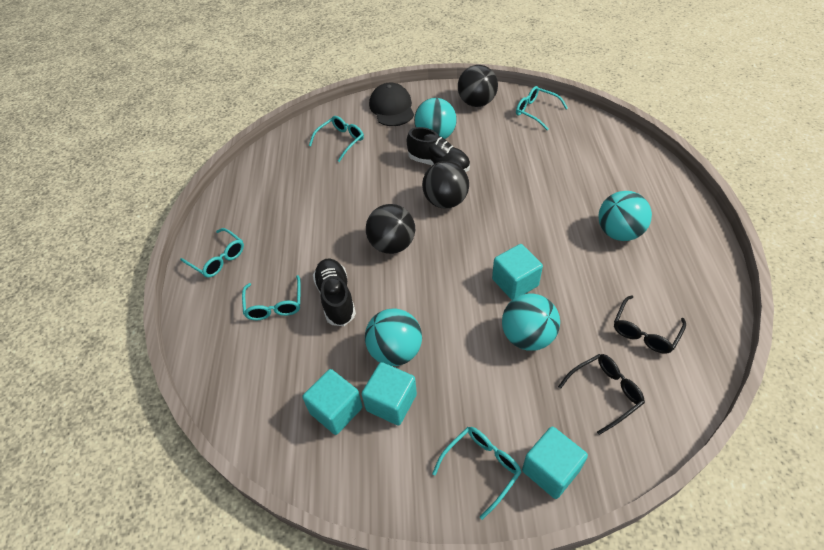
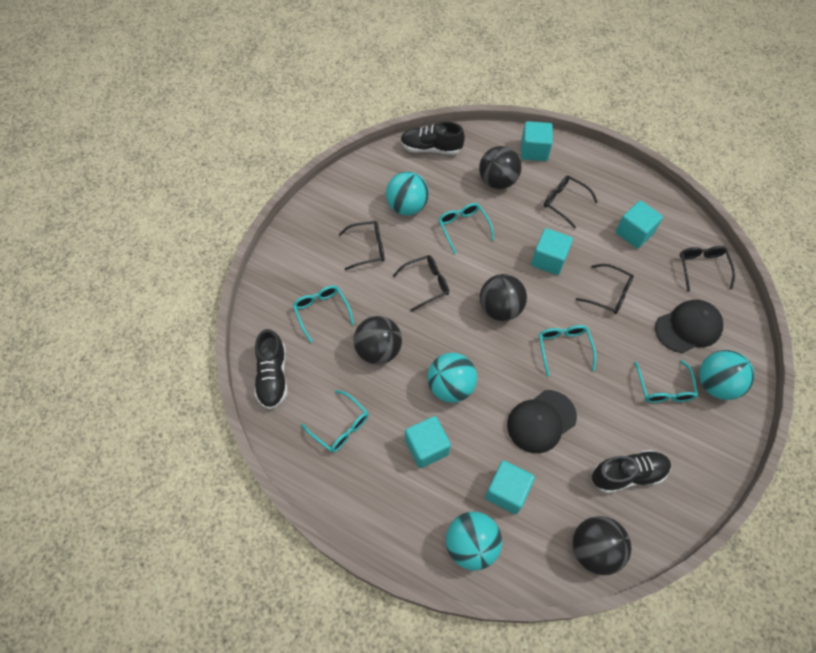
black ball: [366,204,415,254] [422,161,469,209] [458,65,498,107] = 3 -> [354,316,402,365] [479,146,522,189] [480,274,527,321] [573,516,631,575] = 4
black cap: [369,83,414,126] = 1 -> [507,390,577,453] [655,300,723,353] = 2
black glasses: [558,354,645,435] [614,295,686,354] = 2 -> [339,221,385,271] [393,255,449,312] [544,176,598,229] [576,264,634,314] [680,246,735,292] = 5
black shoe: [313,258,356,326] [407,127,470,172] = 2 -> [254,329,288,409] [400,122,465,155] [592,450,671,494] = 3
turquoise cube: [302,369,362,435] [362,362,417,426] [492,244,543,300] [522,427,588,499] = 4 -> [405,416,451,468] [485,460,535,514] [521,121,553,161] [531,228,573,275] [616,201,663,248] = 5

